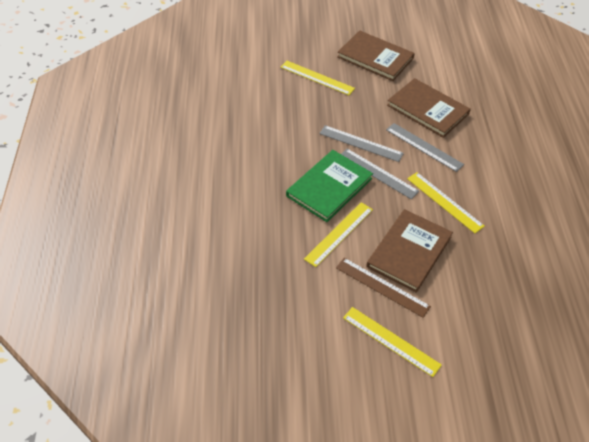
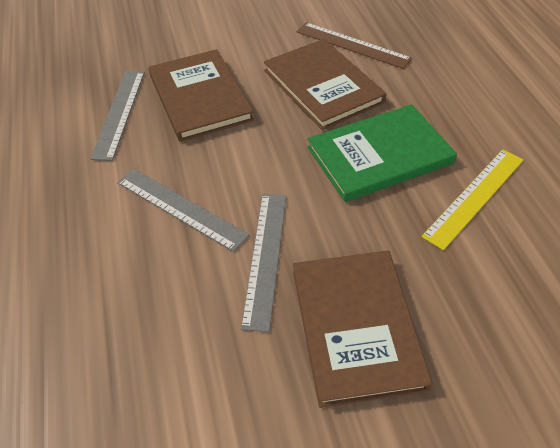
yellow ruler: [281,61,355,95] [304,202,373,267] [343,307,442,377] [407,172,485,233] = 4 -> [421,149,523,250] = 1

